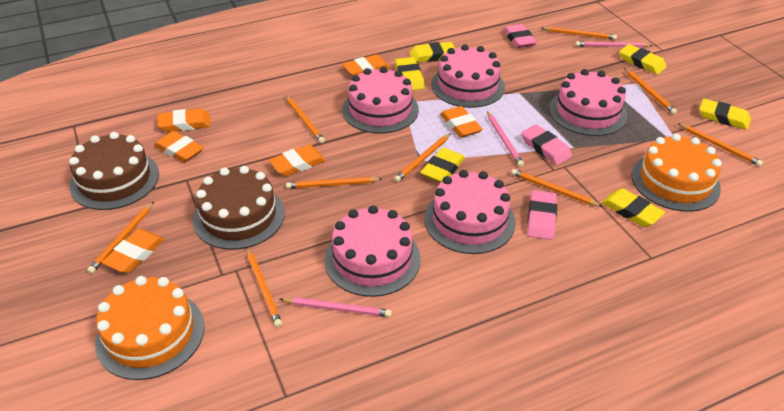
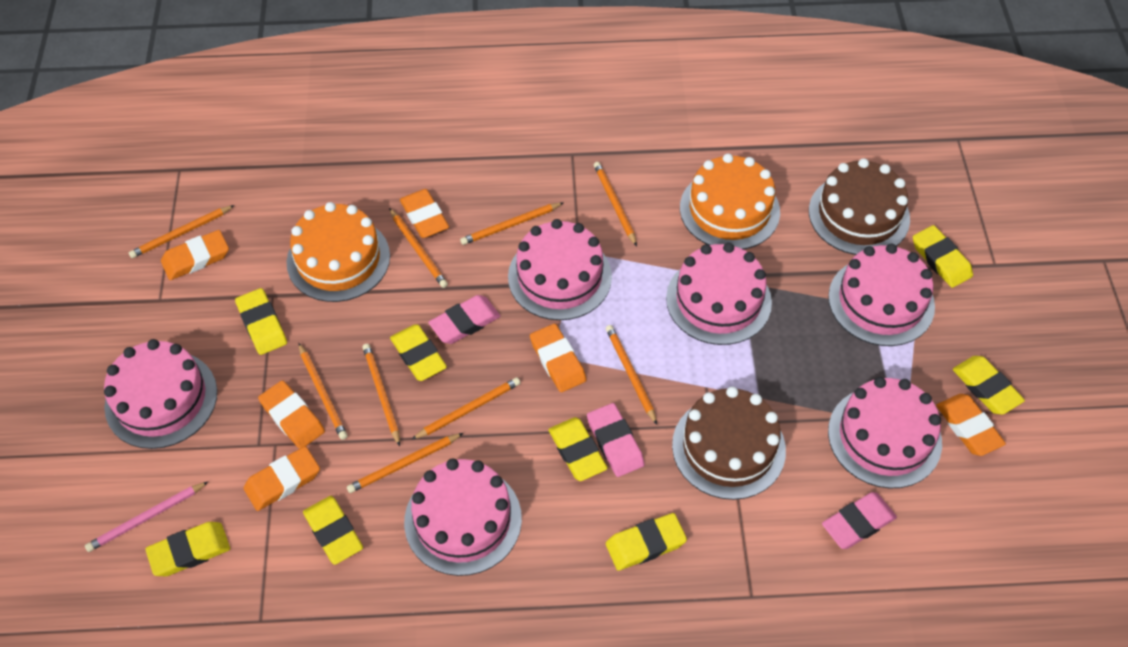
pink cake: [325,205,421,297] [342,67,419,134] [424,170,516,254] [431,44,505,108] [549,69,627,136] = 5 -> [104,339,217,449] [404,458,522,576] [508,219,612,320] [666,243,772,345] [828,244,935,346] [828,377,942,489] = 6
pink pencil: [280,297,392,317] [487,111,524,167] [575,41,653,48] = 3 -> [85,481,209,552] = 1
yellow eraser: [395,57,425,90] [409,42,455,62] [420,148,465,183] [602,188,665,227] [619,44,667,74] [699,99,751,130] = 6 -> [145,522,230,576] [235,288,287,355] [303,496,363,565] [390,324,447,381] [548,417,608,481] [606,513,687,571] [913,225,973,288] [953,356,1025,415] = 8

